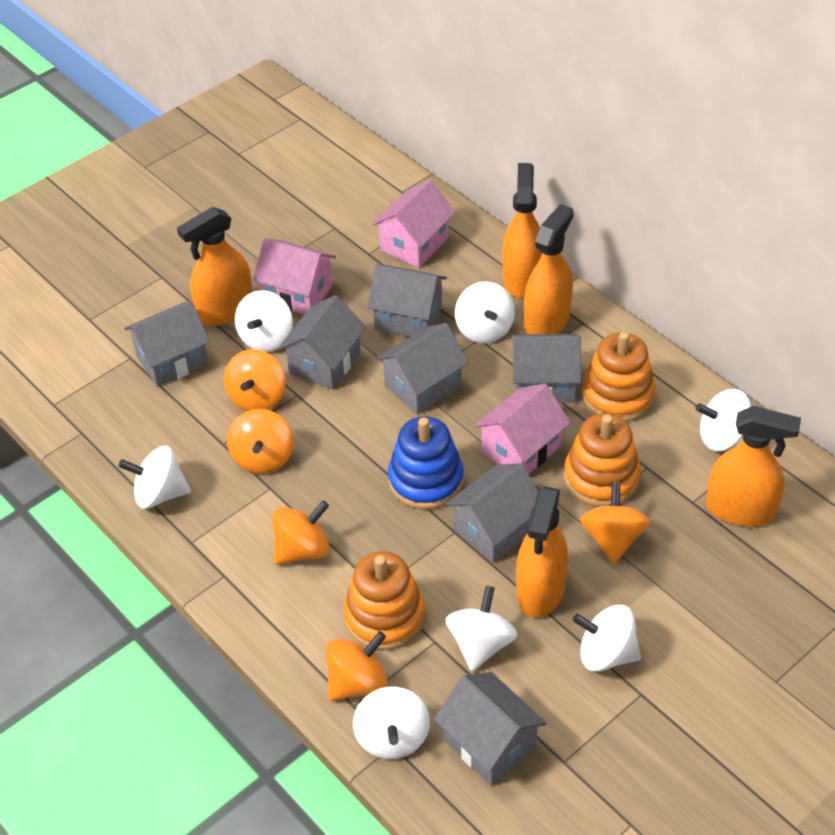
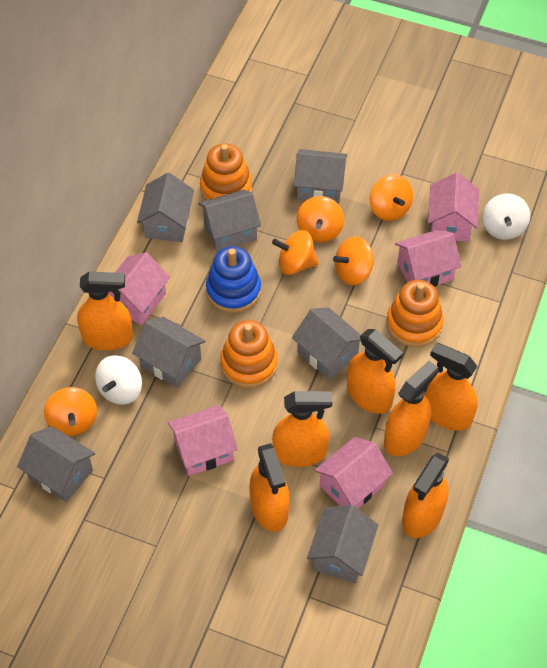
orange spray bottle: [177,207,252,326] [502,163,542,298] [516,486,568,618] [524,204,574,334] [706,406,801,527] = 5 -> [77,271,133,350] [249,443,290,532] [272,391,332,467] [347,329,403,414] [384,361,438,456] [402,453,449,538] [424,343,478,431] = 7
pink house: [253,238,336,314] [372,180,456,268] [474,383,571,474] = 3 -> [108,253,170,325] [168,405,238,476] [314,437,393,508] [395,229,461,287] [428,173,479,242] = 5
white spinning top: [118,446,191,509] [235,290,293,352] [353,687,430,759] [446,585,517,671] [455,282,515,343] [573,605,641,672] [695,389,751,451] = 7 -> [95,355,142,405] [482,194,530,240] = 2

